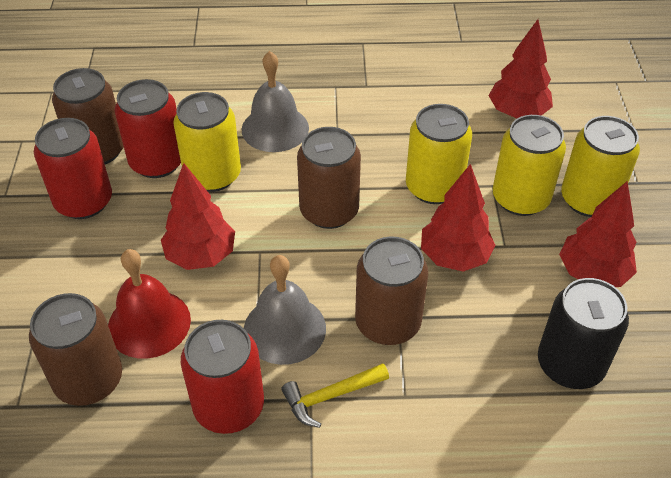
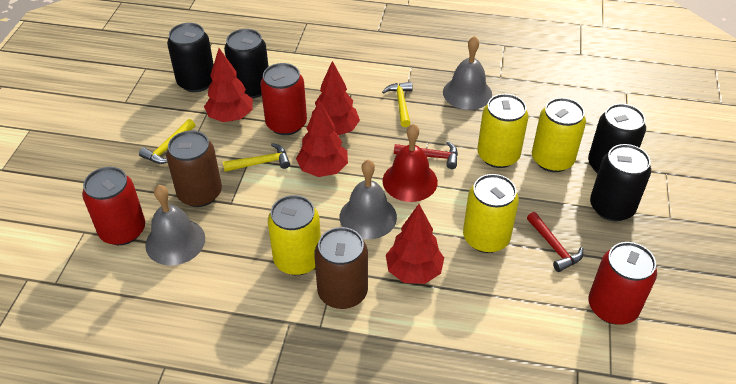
black can: [538,278,629,389] = 1 -> [167,23,214,92] [224,29,269,99] [588,104,646,174] [590,144,651,221] = 4
brown can: [29,293,122,406] [52,68,124,164] [297,127,361,229] [355,237,428,345] = 4 -> [166,130,222,207] [314,227,368,309] = 2
grey bell: [242,51,309,152] [244,255,326,365] = 2 -> [145,185,205,265] [340,160,397,239] [443,36,492,110] = 3
red hammer: none = 0 -> [394,141,458,169] [527,212,583,272] = 2
yellow hammer: [281,363,389,428] = 1 -> [139,119,195,164] [223,143,290,172] [382,82,413,127] = 3

